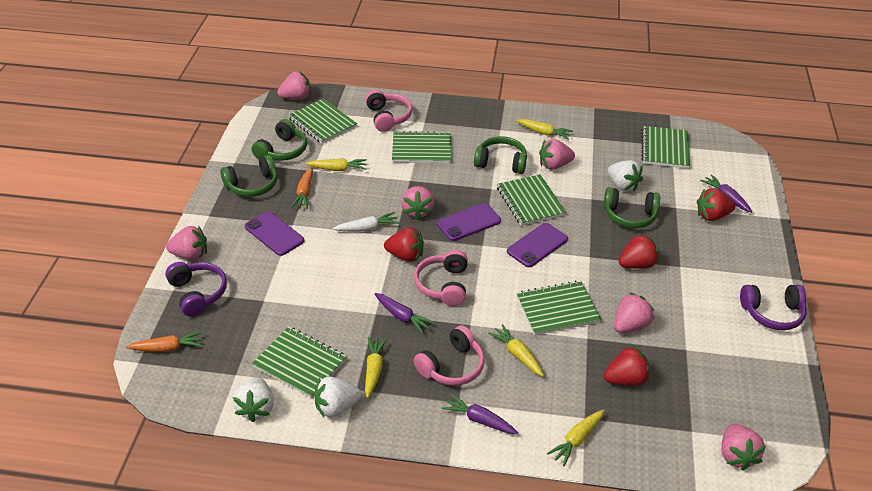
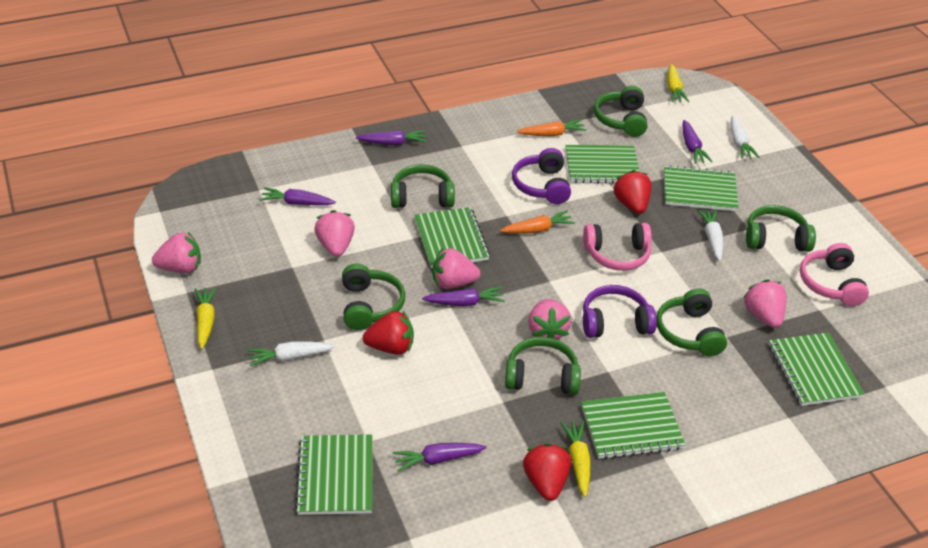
green headphones: [220,155,277,197] [252,119,307,161] [474,136,527,174] [604,187,660,228] = 4 -> [342,263,405,330] [391,164,455,208] [505,337,581,395] [594,86,648,137] [657,288,727,356] [746,205,816,252] = 6
pink headphones: [365,90,413,132] [414,250,468,306] [414,325,485,386] = 3 -> [583,223,652,271] [800,243,869,306] = 2
pink strawberry: [166,226,207,260] [277,71,311,100] [401,186,434,220] [539,139,575,170] [614,292,654,333] [721,423,766,471] = 6 -> [152,232,201,273] [314,210,355,257] [433,248,481,289] [528,299,571,340] [743,279,787,328] = 5
purple carrot: [375,293,435,334] [442,394,518,434] [700,174,752,213] = 3 -> [260,187,336,205] [356,130,427,145] [393,443,486,472] [422,287,505,306] [683,120,713,164] = 5
purple phone: [245,211,304,256] [437,203,501,241] [507,223,568,267] = 3 -> none = 0
red strawberry: [384,227,424,262] [604,346,651,386] [619,233,659,269] [697,188,735,221] = 4 -> [363,311,414,355] [523,443,571,501] [613,170,651,214] = 3
white carrot: [333,212,399,231] = 1 -> [247,342,335,367] [697,209,723,261] [731,115,759,158] = 3
white strawberry: [232,378,274,422] [314,376,362,417] [608,160,643,191] = 3 -> none = 0
yellow carrot: [306,158,367,171] [365,337,387,398] [488,324,544,376] [516,119,573,140] [547,410,604,466] = 5 -> [194,287,217,349] [561,421,590,497] [667,64,689,103] = 3

